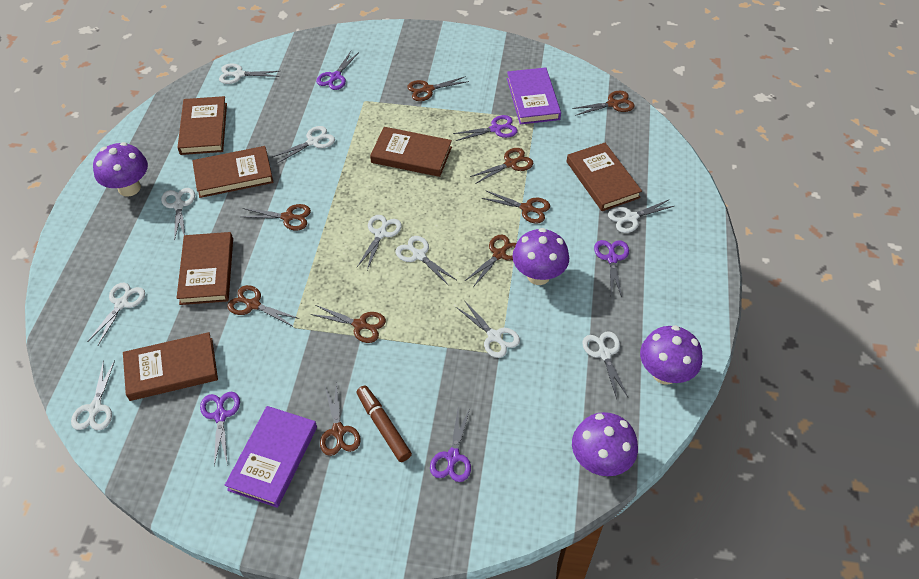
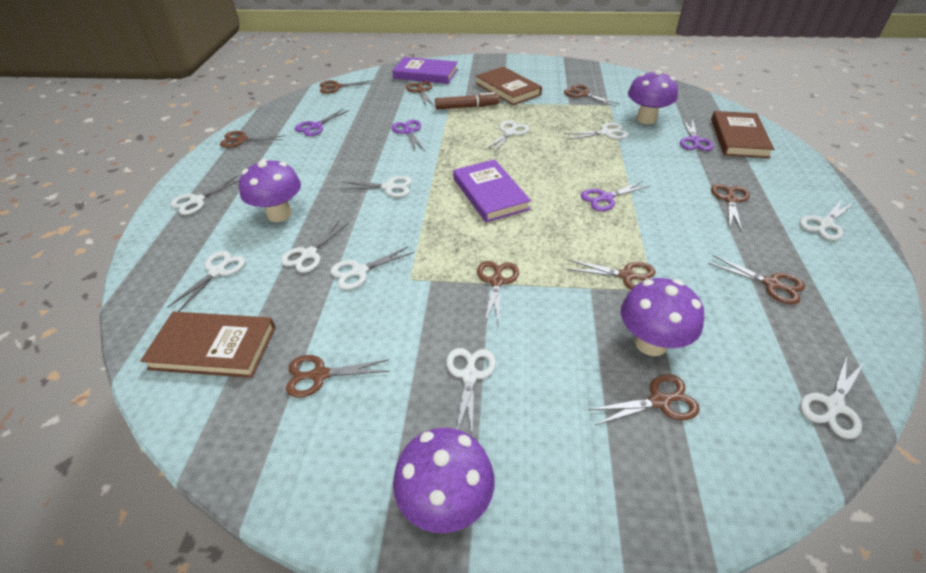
brown book: [123,332,218,401] [176,232,233,305] [177,96,227,155] [192,146,274,198] [370,127,452,177] [567,143,642,211] = 6 -> [140,312,276,378] [476,66,542,105] [711,111,774,158] = 3
brown scissors: [227,285,300,326] [242,204,311,230] [311,305,386,343] [320,383,361,456] [407,76,469,101] [465,235,517,287] [470,148,533,184] [482,190,550,223] [572,91,635,116] = 9 -> [220,131,283,148] [286,355,390,398] [320,80,374,94] [406,81,435,107] [477,261,519,327] [564,84,620,106] [566,259,656,290] [588,374,700,425] [708,255,805,305] [711,184,750,231] = 10
purple scissors: [200,392,240,466] [316,51,359,90] [430,409,471,482] [453,115,518,141] [594,240,629,297] = 5 -> [295,109,349,136] [392,120,425,152] [581,181,651,211] [680,118,714,151] = 4

